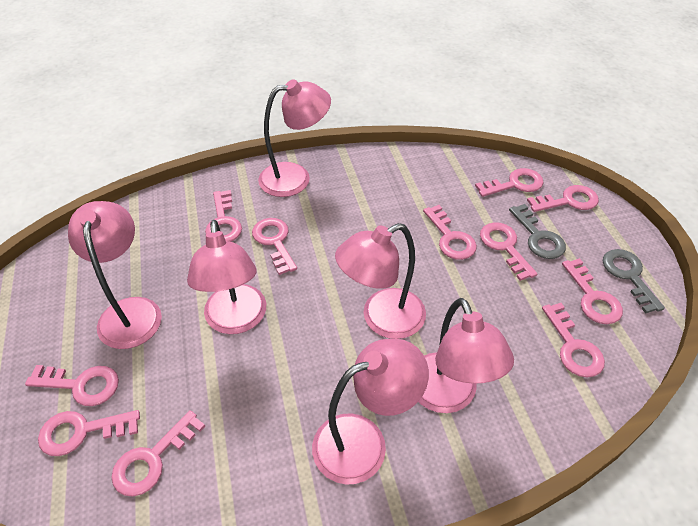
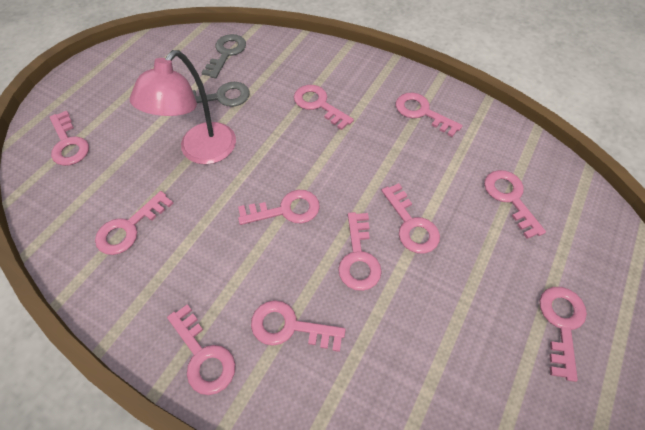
pink lamp: [68,201,162,349] [187,220,266,334] [258,79,331,197] [312,339,429,485] [335,223,426,339] [418,298,514,413] = 6 -> [130,50,236,164] = 1

